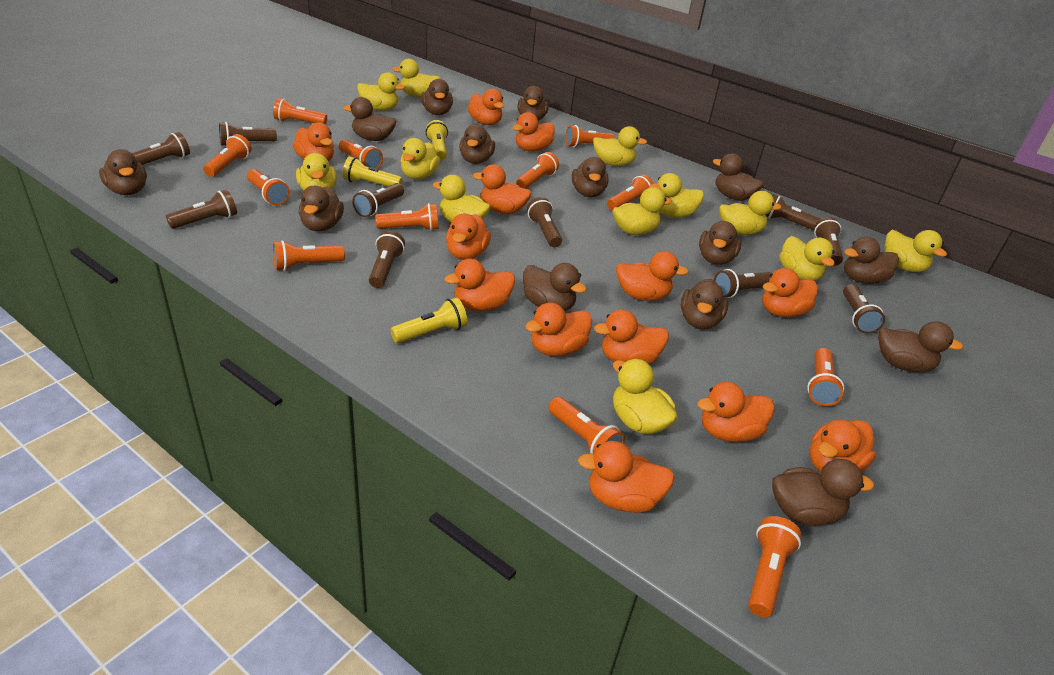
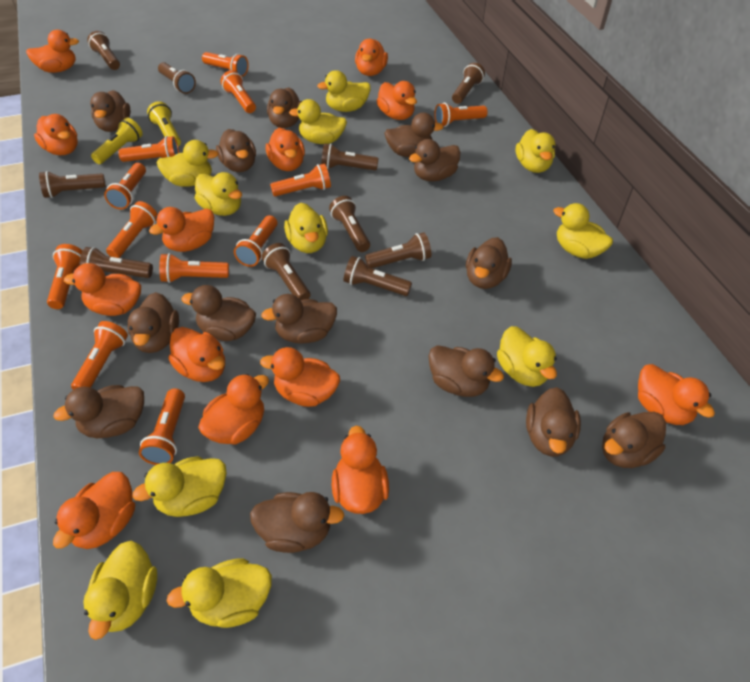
yellow duck: [296,153,337,190] [357,72,405,110] [393,59,440,97] [400,138,440,179] [433,175,490,222] [593,126,647,166] [613,187,672,235] [613,359,678,434] [649,173,704,218] [720,191,781,235] [779,236,835,281] [885,230,947,272] = 12 -> [83,540,157,640] [132,456,227,517] [157,140,219,187] [166,558,272,628] [195,172,242,216] [284,203,328,253] [289,99,347,144] [317,70,371,112] [497,326,557,387] [516,129,555,173] [553,203,613,259] = 11
yellow flashlight: [343,156,402,187] [390,297,468,343] [426,120,448,160] = 3 -> [91,117,143,164] [147,101,181,147] = 2

